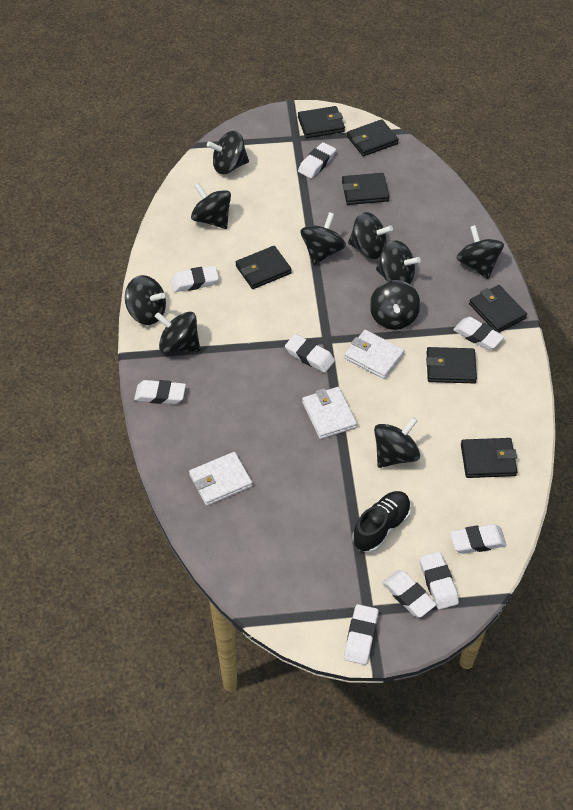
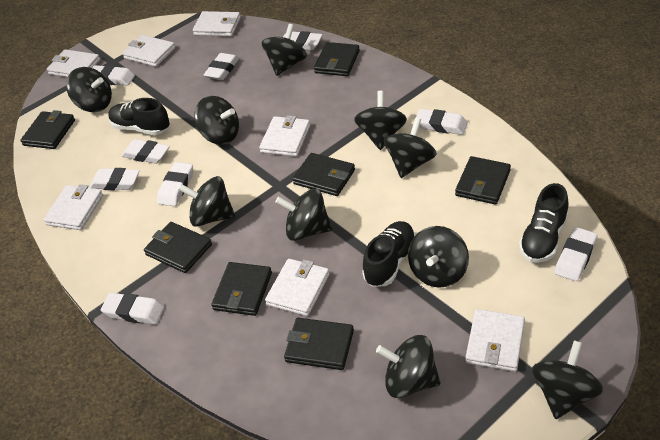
black shoe: [353,491,411,553] = 1 -> [108,98,170,135] [362,221,416,287] [519,183,569,263] = 3
white wallet: [189,452,253,506] [302,387,357,439] [344,330,405,379] = 3 -> [43,184,103,230] [47,49,100,77] [122,35,175,67] [193,11,241,36] [259,115,310,157] [265,259,330,316] [465,309,525,372] = 7

